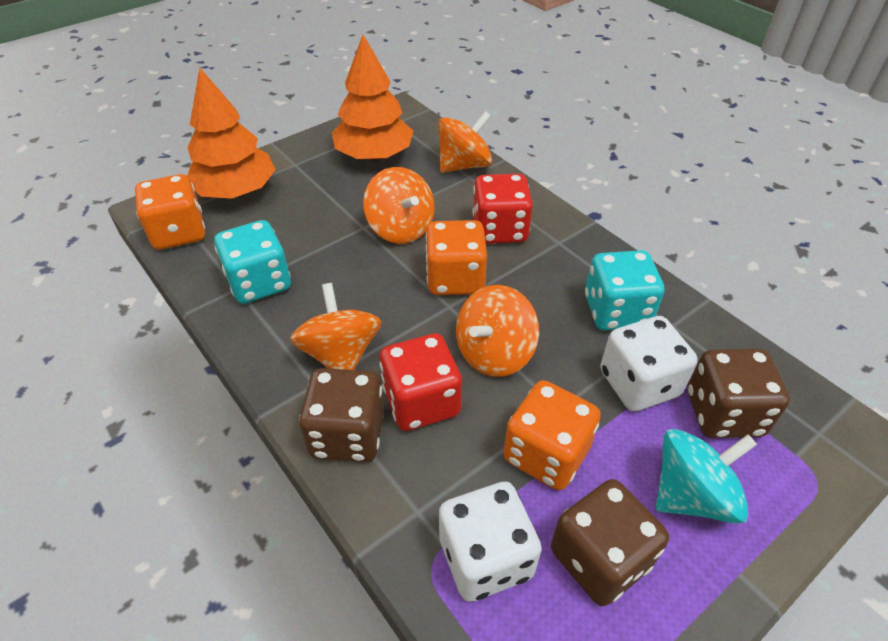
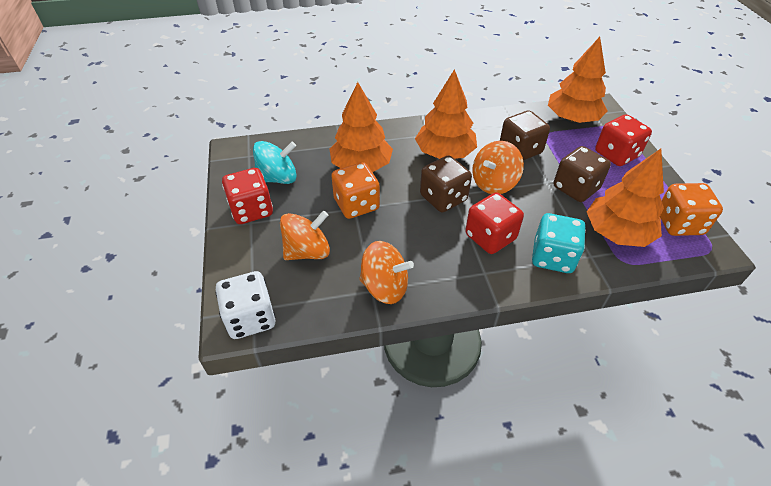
orange dice: [135,174,205,250] [425,220,487,295] [503,380,601,490] = 3 -> [331,162,380,219] [660,183,723,236] = 2
orange spinning top: [290,283,382,370] [363,167,435,244] [438,111,492,173] [456,285,539,377] = 4 -> [280,211,330,260] [359,241,414,304] [472,141,524,194] = 3
orange tree: [187,67,276,199] [332,35,413,160] = 2 -> [329,82,393,172] [415,69,477,159] [548,37,607,123] [587,149,664,247] = 4
red dice: [379,333,462,431] [473,174,533,244] = 2 -> [222,168,273,224] [465,193,524,254] [595,114,652,166] = 3
turquoise dice: [214,220,291,304] [585,250,664,331] = 2 -> [532,213,586,273] = 1
white dice: [439,482,542,602] [600,316,698,412] = 2 -> [216,271,276,339] = 1

